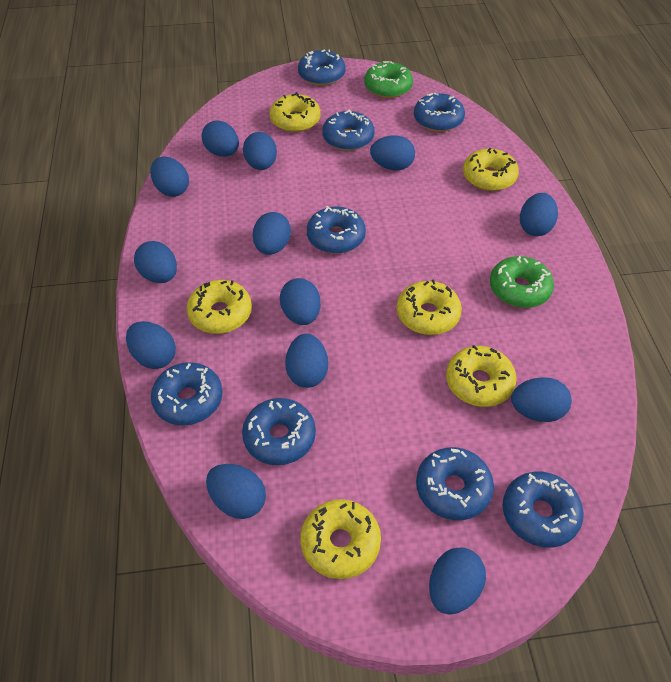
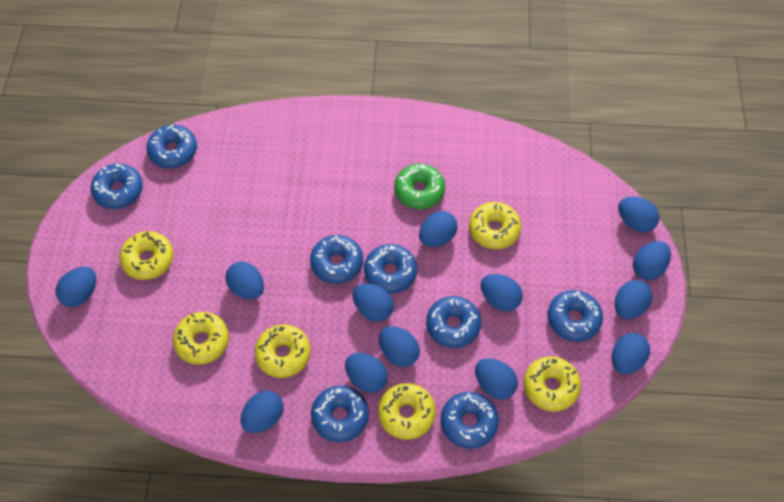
green donut: [364,61,413,98] [490,256,554,308] = 2 -> [394,164,445,209] = 1

